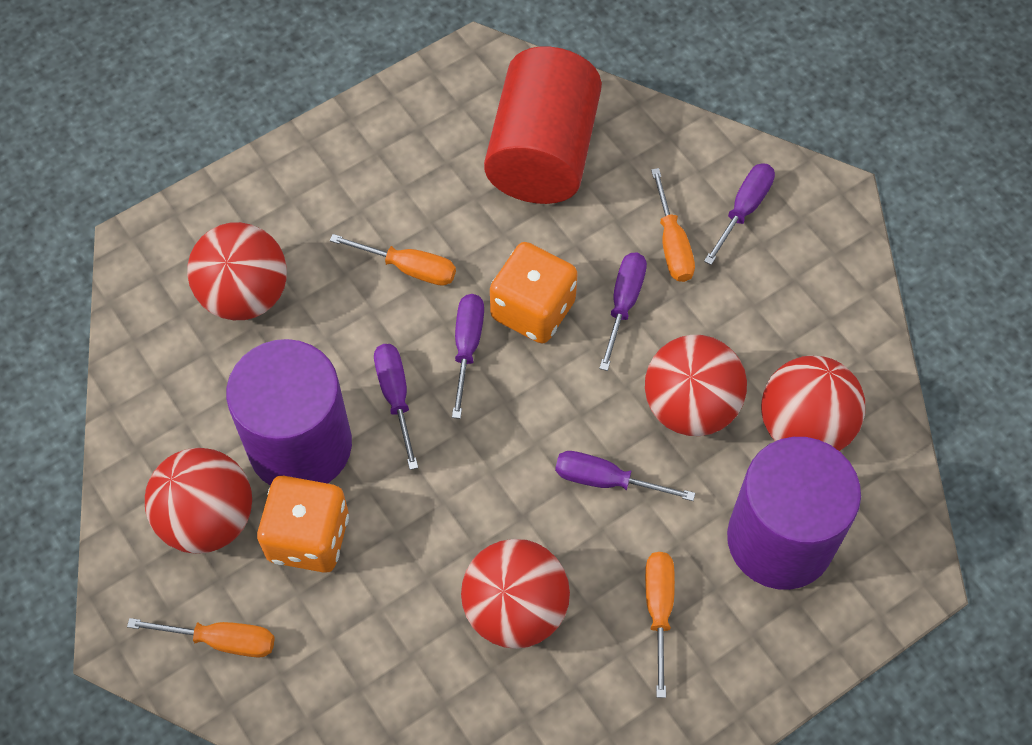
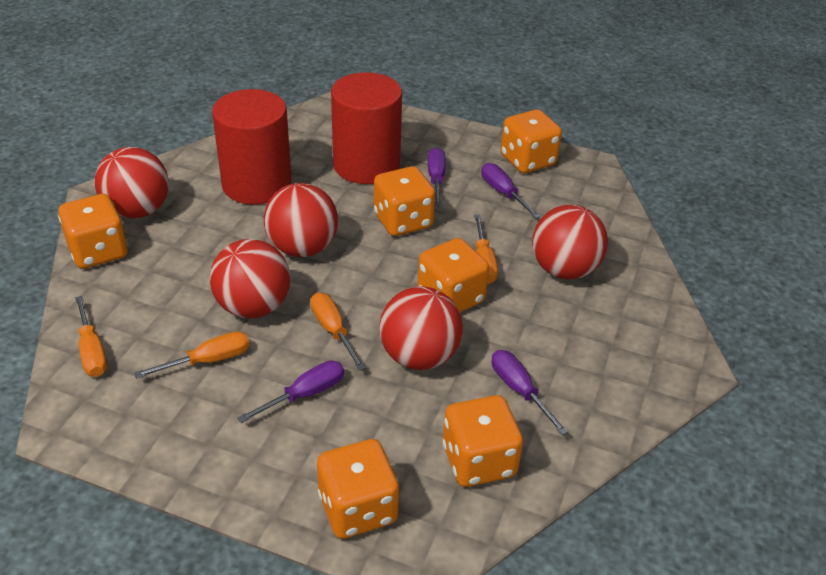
orange dice: [257,476,349,573] [490,242,578,344] = 2 -> [58,194,128,269] [317,439,399,539] [374,166,435,236] [418,238,489,312] [443,395,523,487] [501,109,562,173] = 6
purple cylinder: [226,339,352,486] [727,437,861,590] = 2 -> none = 0
purple screwdriver: [374,344,418,470] [452,294,484,419] [555,451,695,501] [599,253,647,371] [704,163,775,265] = 5 -> [237,361,344,423] [428,148,446,207] [481,163,541,218] [492,350,568,435] = 4
red cylinder: [484,46,602,204] = 1 -> [212,89,292,205] [331,72,402,184] = 2

